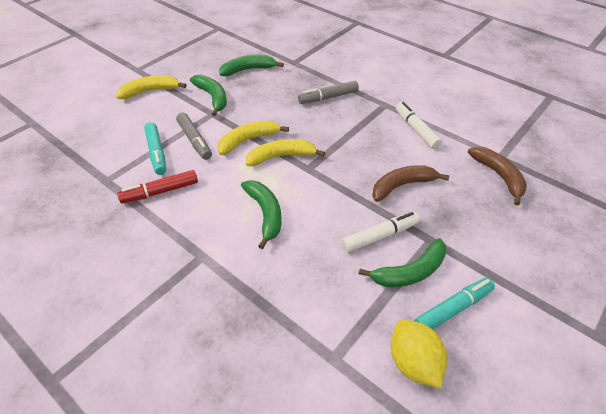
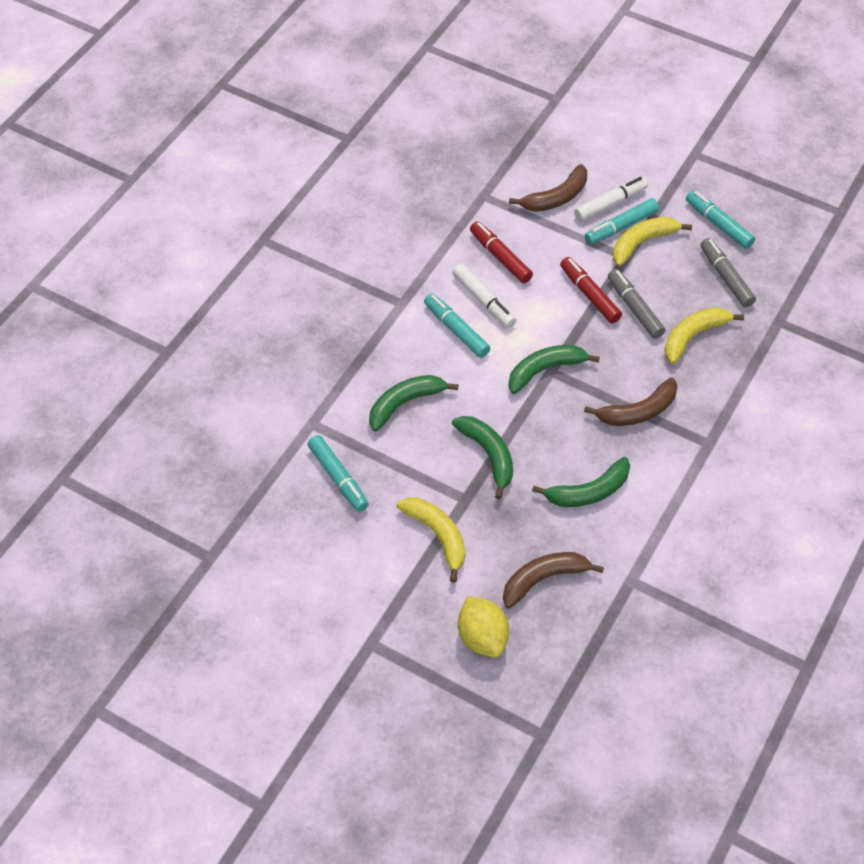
brown banana: [372,165,450,202] [468,147,527,206] = 2 -> [503,552,604,609] [509,164,587,212] [584,378,678,426] = 3
red marker: [117,170,198,203] = 1 -> [470,221,533,283] [560,257,622,323] = 2
turquoise marker: [144,122,166,175] [414,278,495,329] = 2 -> [308,435,369,512] [424,293,490,358] [585,198,659,245] [686,190,755,249] = 4

